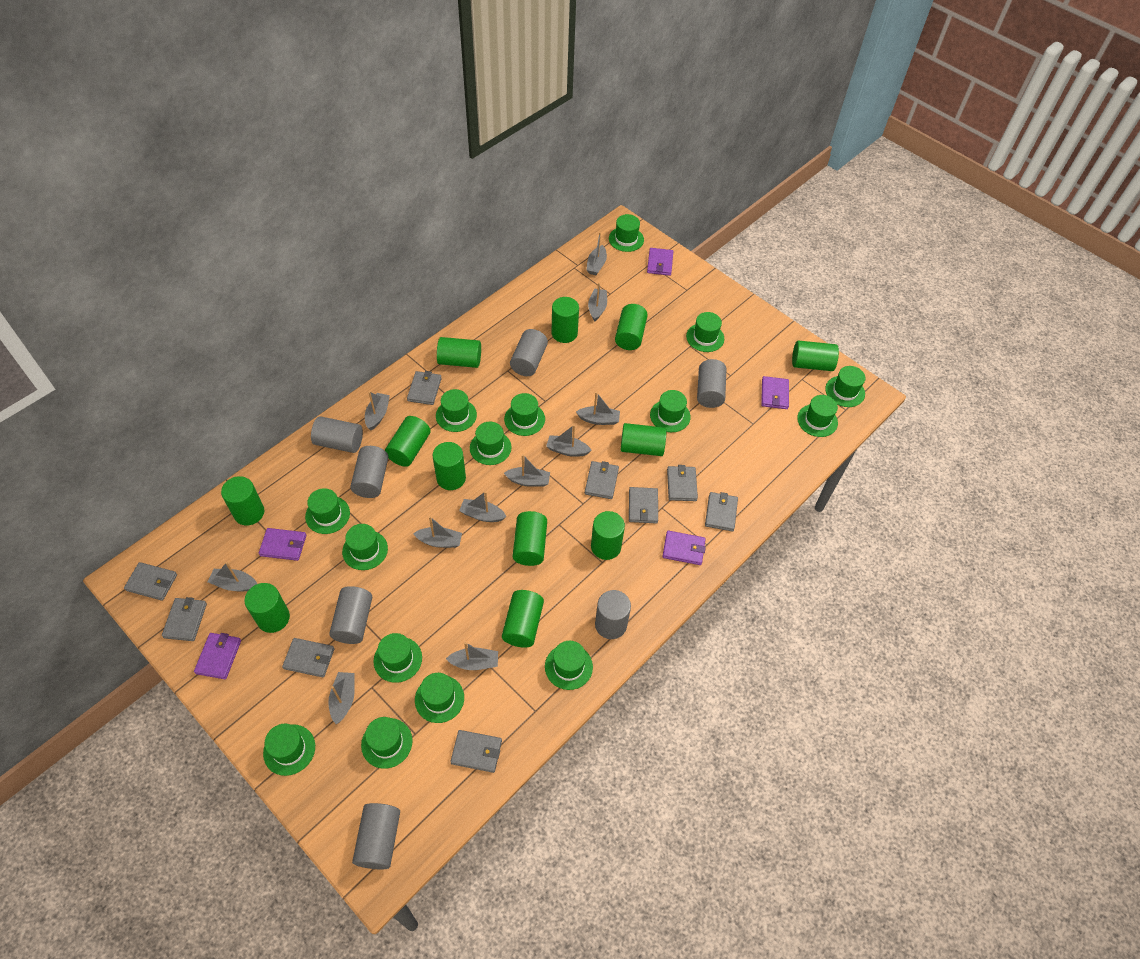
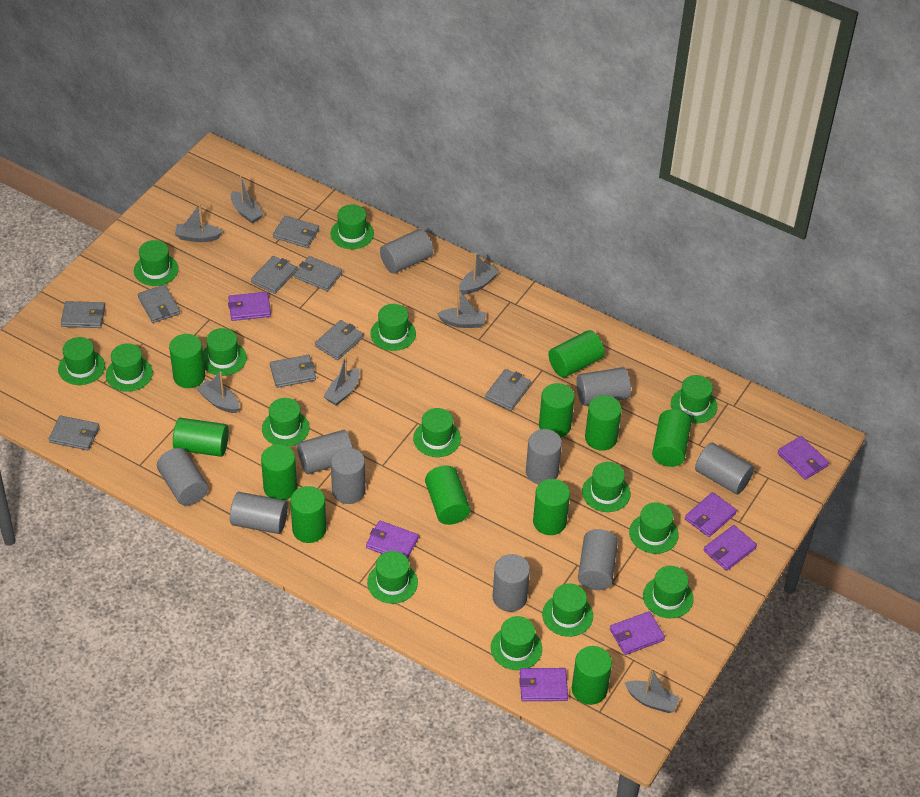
green cylinder: [221,476,264,525] [244,583,290,633] [385,416,430,467] [433,442,466,490] [437,337,481,368] [502,590,544,648] [513,511,547,566] [552,297,579,343] [591,511,625,560] [615,304,648,350] [620,423,667,456] [792,340,839,371] = 12 -> [169,334,205,388] [173,418,229,457] [261,444,297,500] [290,486,326,543] [425,465,470,525] [533,479,570,535] [539,383,575,438] [549,330,604,378] [572,646,612,705] [585,395,622,451] [652,409,691,467] = 11
grey boat: [208,562,257,592] [328,672,355,724] [365,391,390,430] [413,516,462,548] [446,642,498,670] [459,491,507,522] [504,454,550,487] [546,425,592,457] [576,392,620,425] [586,232,607,275] [588,283,607,321] = 11 -> [175,204,222,242] [197,371,239,413] [231,175,264,223] [323,355,360,406] [437,289,486,328] [459,253,499,294] [625,668,680,713] = 7
grey cylinder: [311,416,363,453] [329,586,372,644] [350,446,388,498] [352,803,400,870] [510,329,548,376] [595,590,631,639] [697,359,726,408] = 7 -> [157,448,208,506] [230,492,288,534] [297,430,353,474] [331,448,365,504] [380,229,433,274] [492,554,530,612] [526,429,562,484] [577,367,631,406] [578,529,618,590] [695,442,754,495] = 10
purple wallet: [194,633,241,679] [259,528,306,561] [647,248,673,276] [662,530,706,565] [761,376,789,409] = 5 -> [228,292,271,321] [366,521,419,558] [519,668,568,701] [610,611,665,655] [685,492,737,537] [704,525,757,571] [777,436,829,480] = 7

